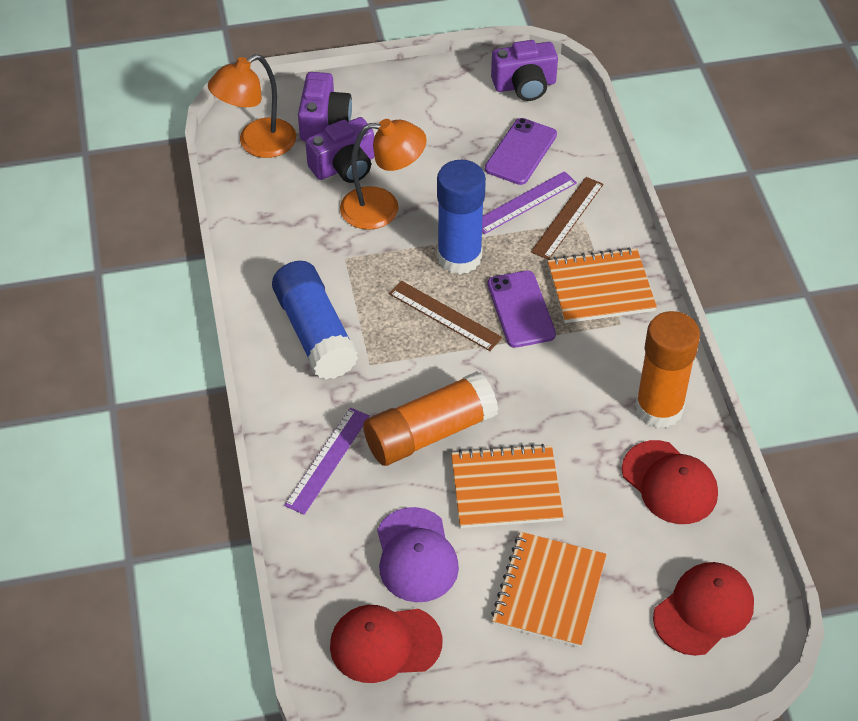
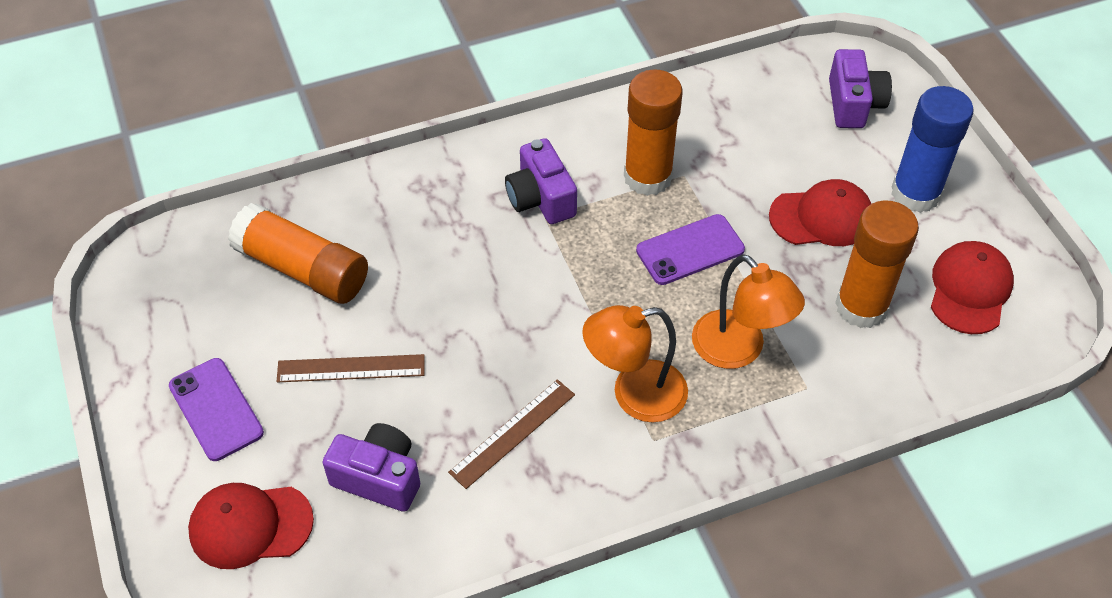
blue glue stick: [272,261,358,379] [437,160,486,274] = 2 -> [891,86,974,213] = 1
orange glue stick: [363,371,498,466] [635,311,700,428] = 2 -> [228,203,368,304] [624,69,683,196] [835,200,919,328] = 3
orange notebook: [451,444,564,528] [491,532,607,648] [547,248,657,323] = 3 -> none = 0
purple cap: [377,507,459,602] = 1 -> none = 0
purple ruler: [284,407,370,515] [482,171,577,234] = 2 -> none = 0

